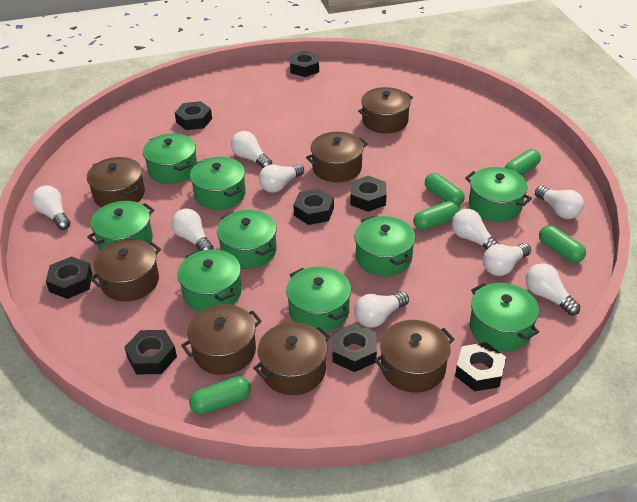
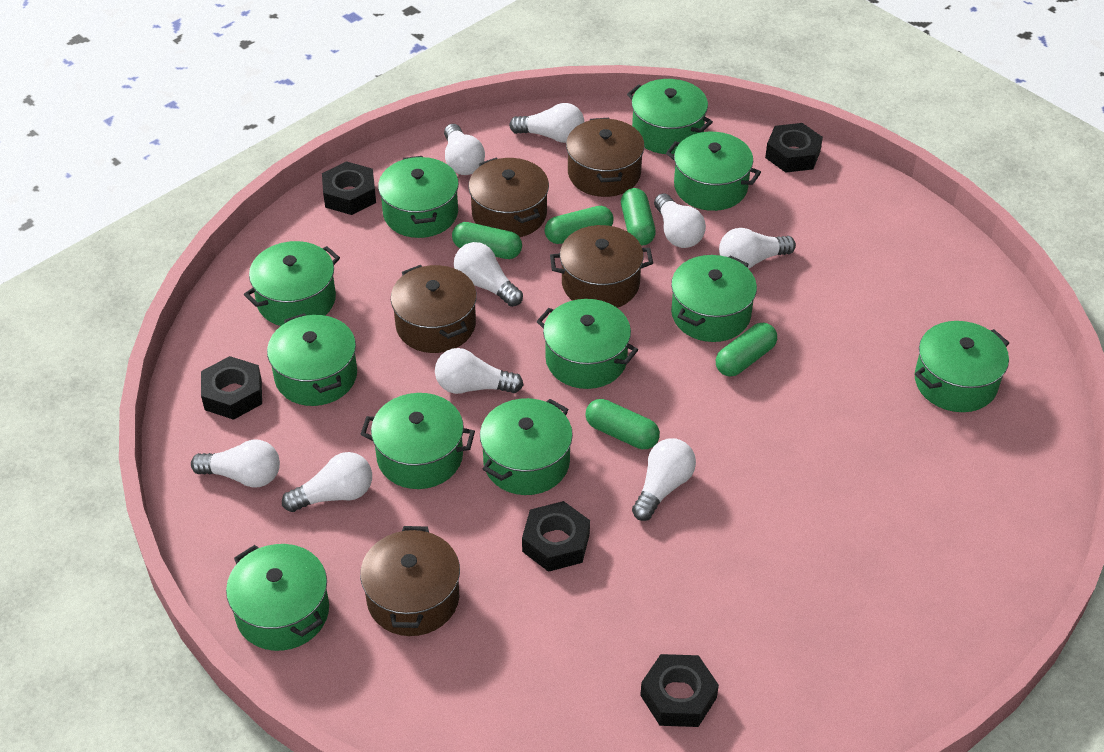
black nut: [46,256,92,299] [124,330,177,374] [175,101,212,130] [290,51,319,77] [293,189,334,225] [333,323,377,372] [350,176,387,212] [455,342,506,391] = 8 -> [201,356,262,420] [322,161,376,215] [522,501,590,572] [640,654,719,727] [765,123,823,173] = 5
brown pot: [87,157,145,208] [90,239,161,302] [181,304,262,375] [253,322,331,395] [306,132,368,182] [358,87,413,134] [374,320,455,393] = 7 -> [360,526,460,636] [391,265,477,353] [468,157,549,237] [550,225,653,308] [566,118,645,197] = 5
green pot: [87,201,154,250] [143,133,197,184] [177,249,242,312] [190,157,246,210] [217,210,277,269] [286,267,351,333] [355,216,415,277] [465,167,532,222] [470,283,539,351] = 9 -> [226,544,329,651] [244,241,340,326] [267,313,357,406] [360,393,475,489] [378,156,459,238] [480,398,573,495] [536,299,638,389] [627,79,713,154] [666,132,761,211] [671,255,757,342] [914,321,1009,412] = 11

